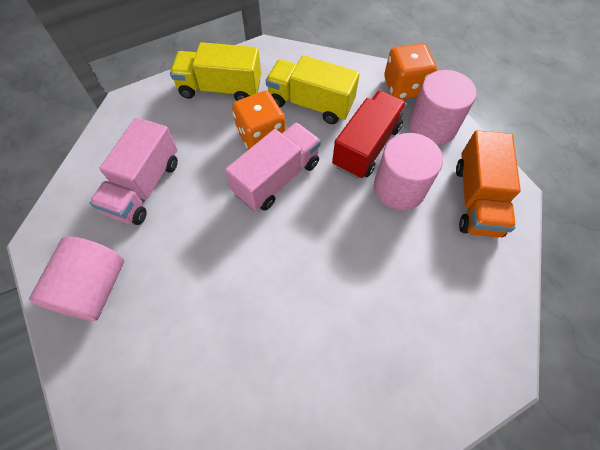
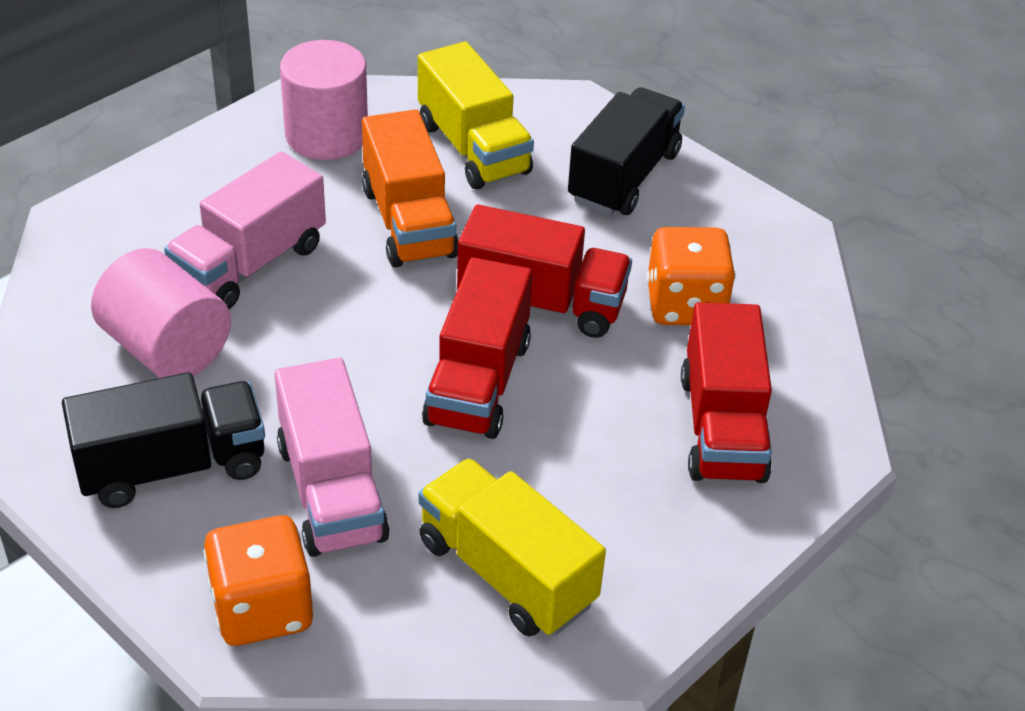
black truck: none = 0 -> [62,372,265,508] [568,87,685,215] = 2
pink cylinder: [29,236,124,321] [374,133,443,210] [409,70,477,145] = 3 -> [91,248,231,378] [280,40,368,160] = 2
red truck: [332,91,407,179] = 1 -> [422,257,533,439] [457,205,632,338] [681,302,772,483] = 3

